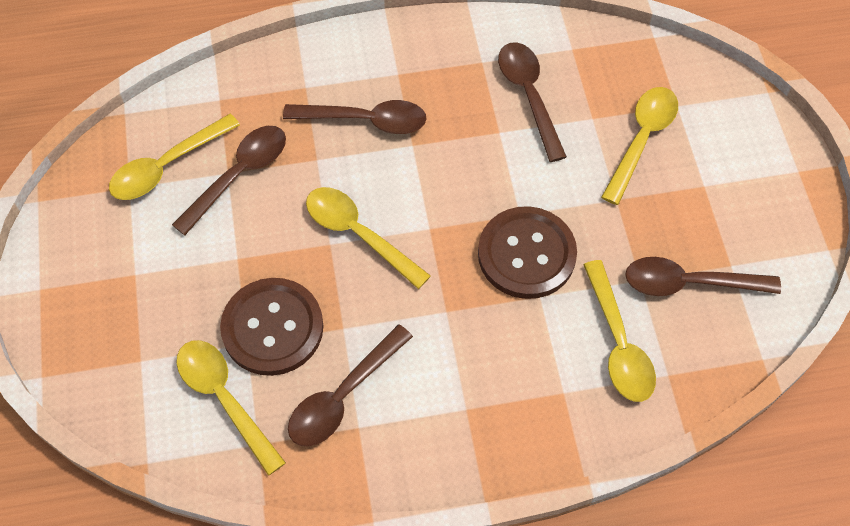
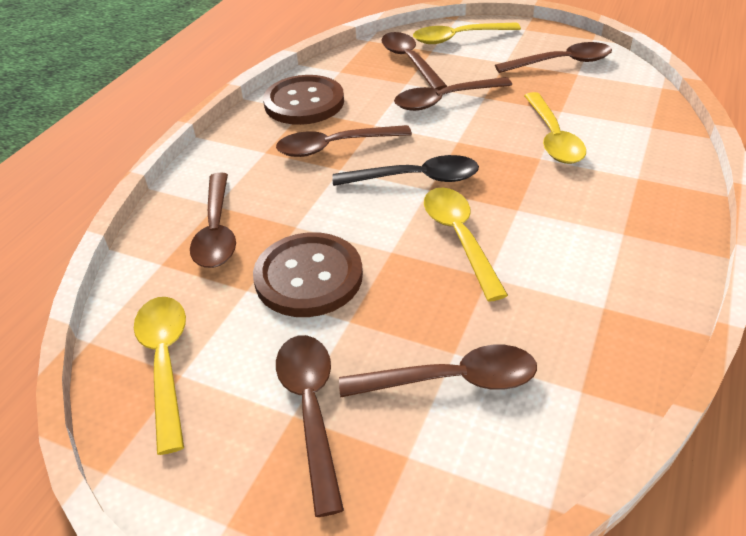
black spoon: none = 0 -> [333,155,479,186] = 1
brown spoon: [172,126,286,235] [283,100,427,134] [288,324,413,447] [498,42,567,162] [625,257,781,296] = 5 -> [190,173,236,268] [276,125,412,157] [276,335,344,517] [339,345,537,397] [381,32,448,90] [394,77,512,111] [495,42,612,73] = 7
yellow spoon: [109,114,240,200] [176,340,286,476] [306,187,431,289] [583,260,656,402] [601,87,678,205] = 5 -> [134,297,186,455] [413,23,521,44] [424,188,508,302] [524,92,586,164] = 4

